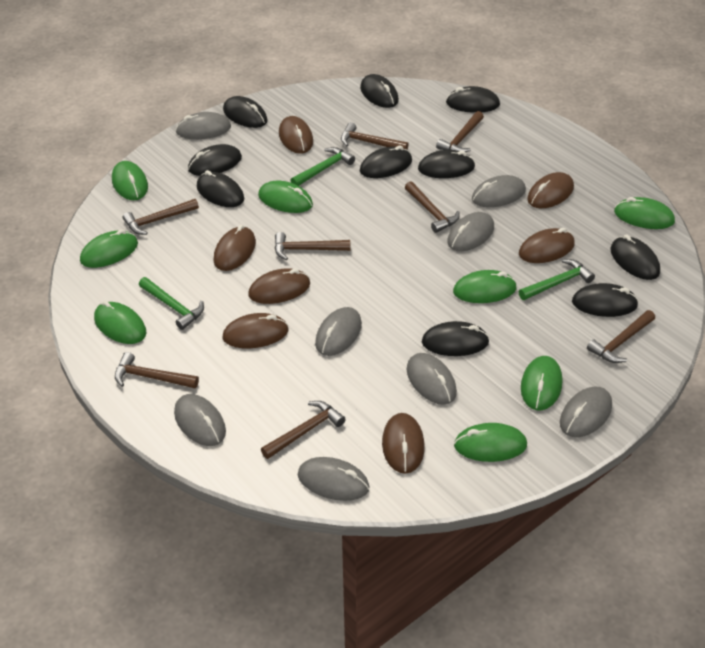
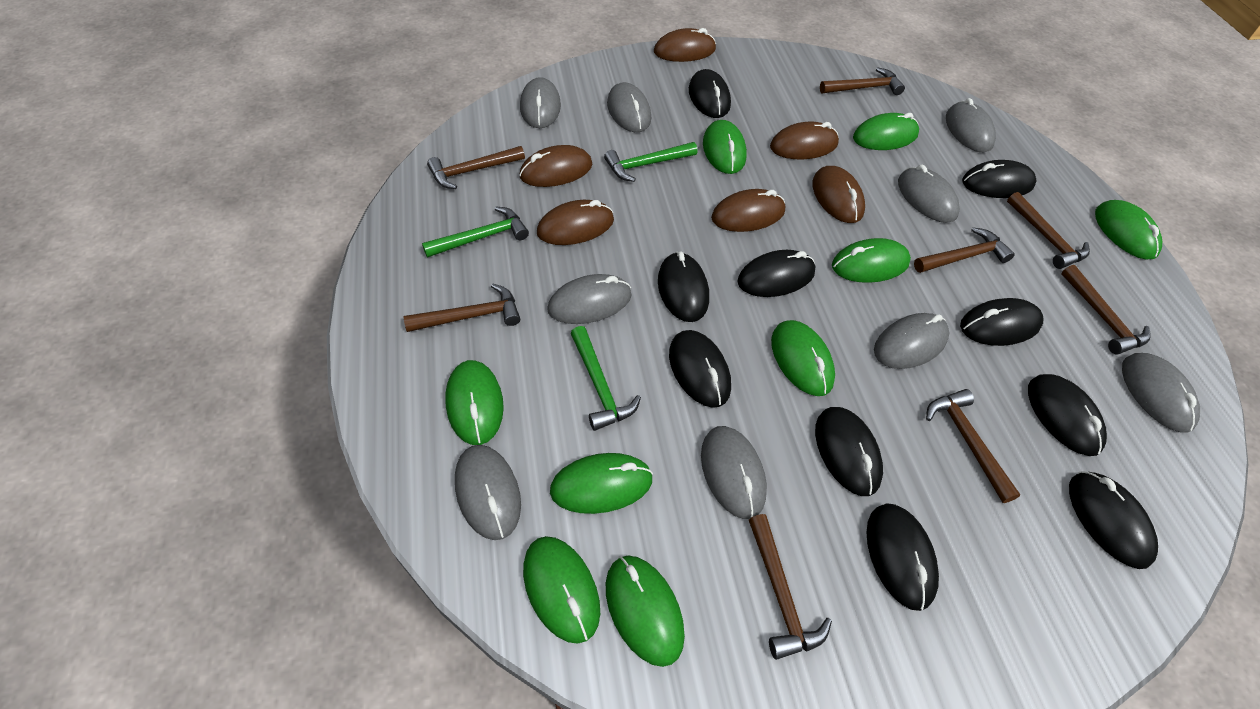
brown mouse: [214,225,256,271] [222,313,289,348] [248,268,310,304] [279,116,313,154] [382,413,425,474] [519,228,575,263] [527,172,574,208] = 7 -> [519,145,592,187] [537,200,614,245] [654,28,716,62] [711,189,785,232] [770,122,839,159] [812,166,865,223] = 6
green mouse: [80,229,138,268] [94,301,147,344] [112,161,148,200] [258,181,313,213] [453,270,517,303] [454,423,527,462] [521,356,562,410] [614,197,675,229] = 8 -> [445,360,504,445] [523,536,600,644] [550,453,653,514] [606,555,685,667] [703,120,747,174] [771,320,835,396] [832,238,911,283] [853,113,919,150] [1095,200,1162,259] = 9
grey mouse: [174,394,226,446] [176,112,231,139] [298,457,370,501] [315,307,362,356] [407,353,457,405] [447,212,494,251] [472,175,526,207] [560,386,612,437] = 8 -> [455,445,521,540] [520,77,561,128] [547,274,632,324] [607,82,651,132] [701,426,767,519] [874,313,949,369] [898,165,960,223] [946,98,996,152] [1122,353,1200,433] = 9

